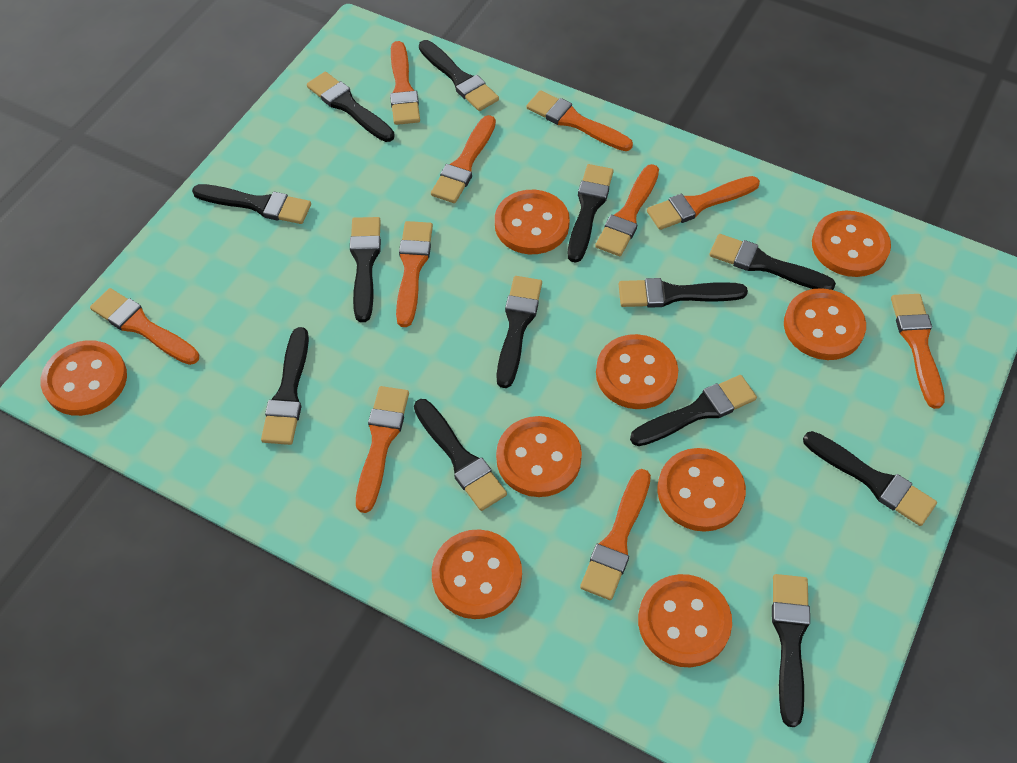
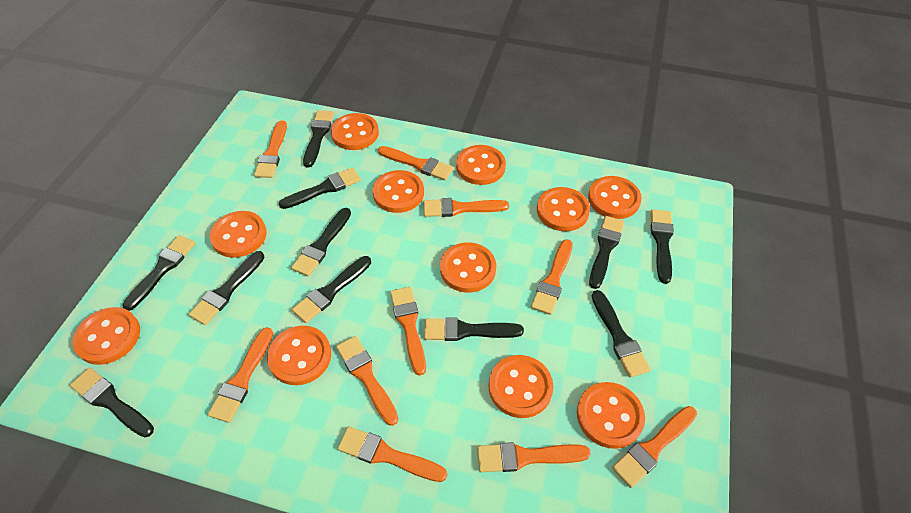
black brush: [192,184,311,224] [261,327,309,445] [307,72,395,142] [350,217,381,322] [414,399,507,511] [419,40,499,111] [497,276,542,388] [568,164,614,263] [618,278,748,308] [630,375,757,446] [709,234,836,290] [772,574,810,727] [803,431,937,526] = 13 -> [70,368,154,438] [122,235,195,311] [189,251,265,325] [278,167,361,209] [291,208,351,276] [292,256,371,323] [303,110,334,168] [424,317,524,341] [589,216,624,289] [592,290,651,378] [651,209,674,284] = 11
orange button: [41,340,127,416] [432,529,522,619] [495,190,570,254] [496,416,582,497] [596,334,678,409] [638,574,732,667] [657,448,746,532] [784,288,866,360] [812,211,891,277] = 9 -> [73,307,140,365] [209,211,267,258] [267,326,331,385] [331,113,379,150] [372,170,424,213] [440,242,496,293] [456,145,506,185] [489,355,554,418] [537,187,590,231] [577,382,645,449] [588,176,642,219] = 11

